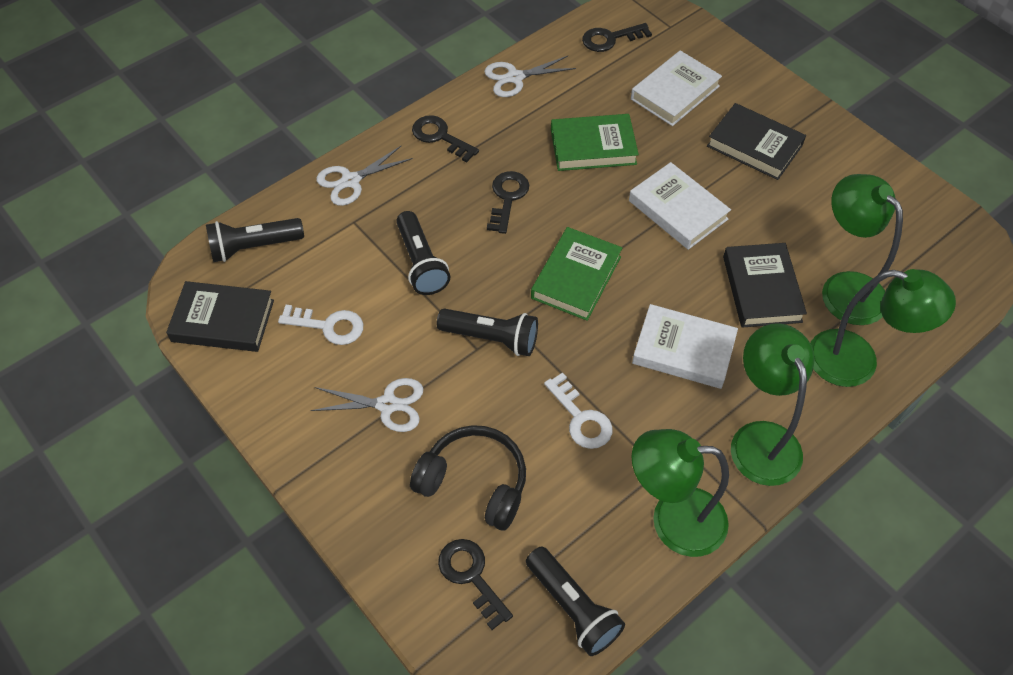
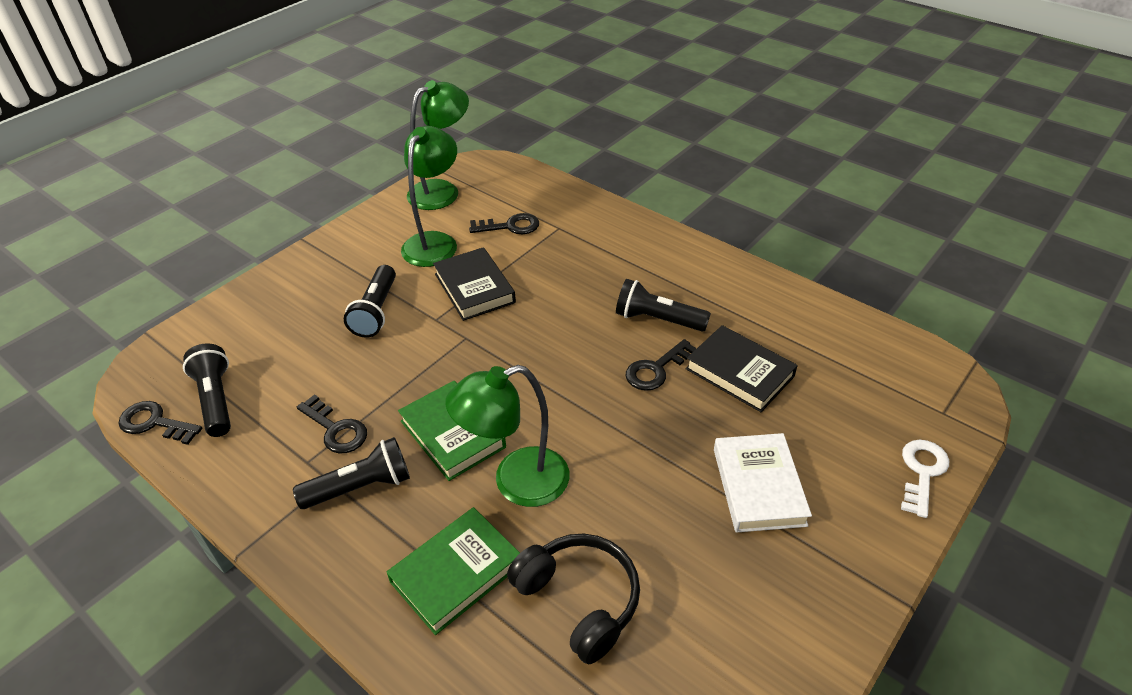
black book: [166,281,274,352] [707,103,806,180] [723,243,807,328] = 3 -> [433,247,516,321] [686,325,798,412] = 2
green lamp: [631,429,729,557] [731,323,815,486] [810,269,956,387] [822,174,903,325] = 4 -> [401,126,457,267] [407,80,469,210] [445,365,569,507] = 3
white book: [629,162,731,250] [631,50,722,126] [632,304,738,389] = 3 -> [714,433,812,533] = 1
white key: [278,305,363,345] [544,372,612,449] = 2 -> [901,440,949,518] = 1
white scissors: [310,378,423,432] [317,146,413,206] [484,56,576,97] = 3 -> none = 0

